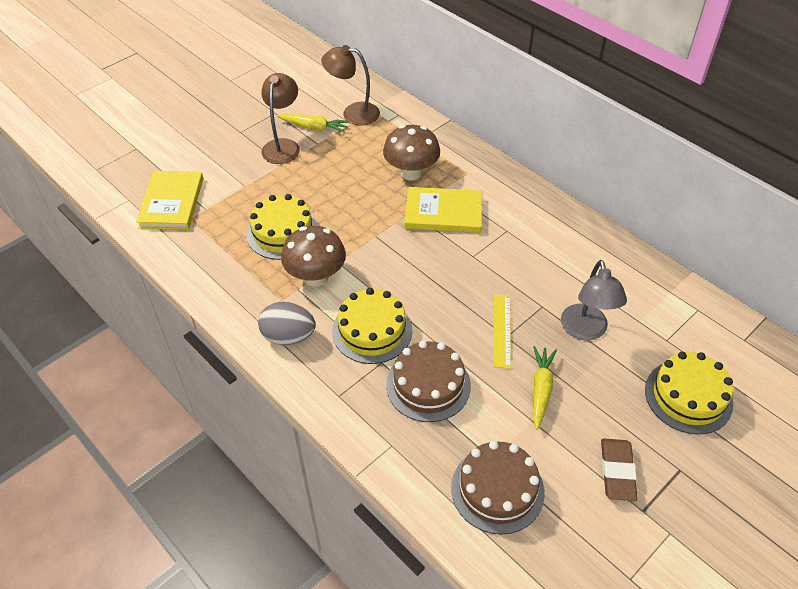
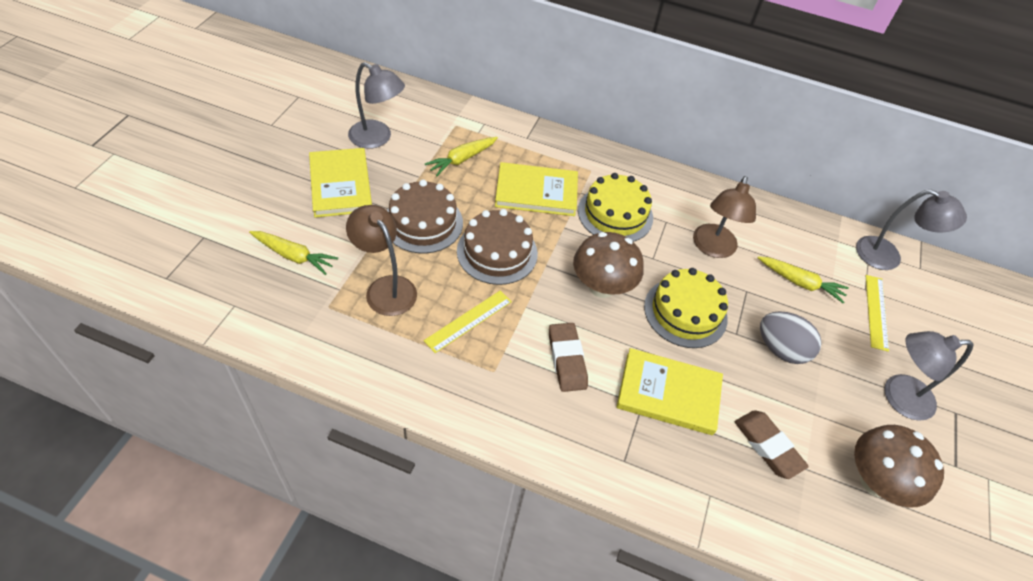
brown eraser: [601,439,638,501] = 1 -> [549,323,588,392] [735,410,809,479] = 2
grey lamp: [561,260,627,341] = 1 -> [348,62,405,149] [856,190,967,270] [884,331,973,421] = 3
yellow book: [136,171,203,230] [404,187,482,233] = 2 -> [309,148,372,218] [495,162,578,216] [616,348,723,435] = 3
yellow cake: [247,194,318,260] [332,288,412,364] [645,352,733,434] = 3 -> [578,173,653,242] [644,268,728,348] = 2
yellow carrot: [277,114,349,133] [533,346,557,430] = 2 -> [249,231,338,275] [425,137,498,176] [758,256,849,304] = 3
yellow ruler: [493,295,511,369] = 1 -> [424,290,512,353] [866,275,889,352] = 2

